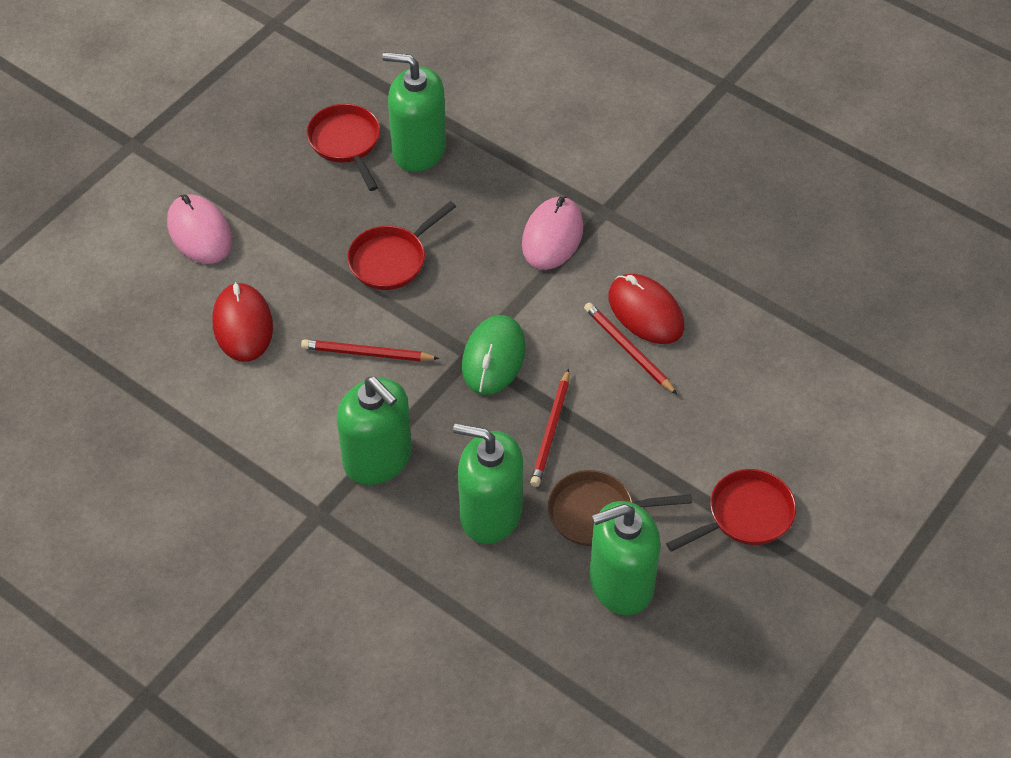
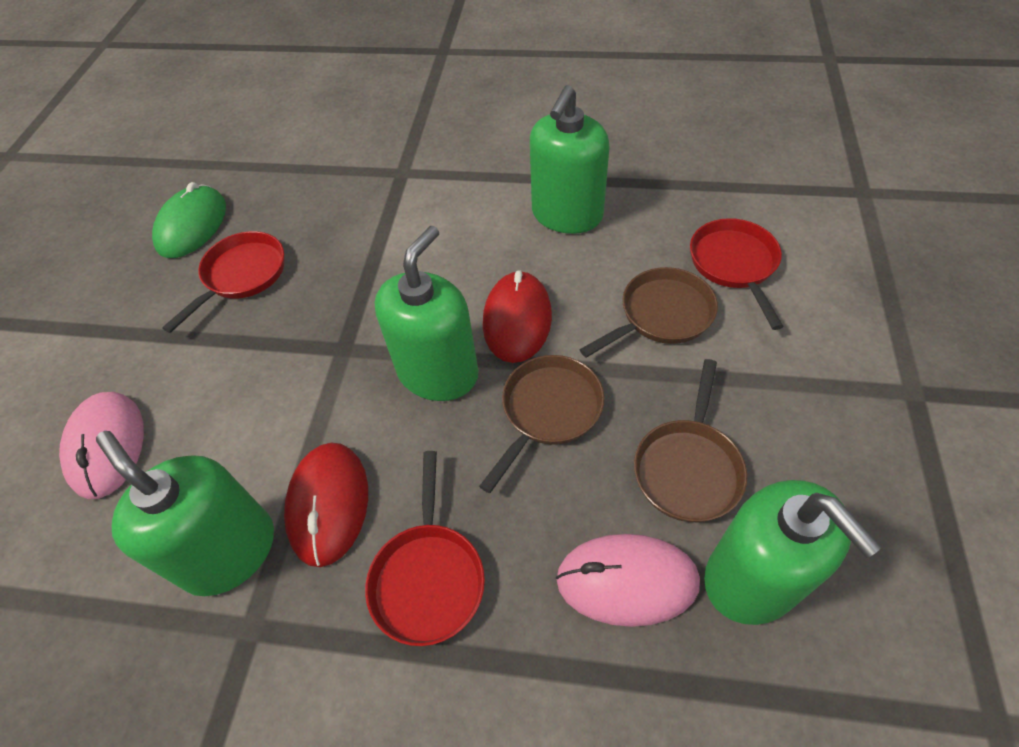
brown pan: [548,470,692,546] = 1 -> [479,355,605,493] [579,267,718,358] [634,359,747,522] = 3
red pencil: [301,339,440,361] [530,368,569,487] [584,303,677,394] = 3 -> none = 0

